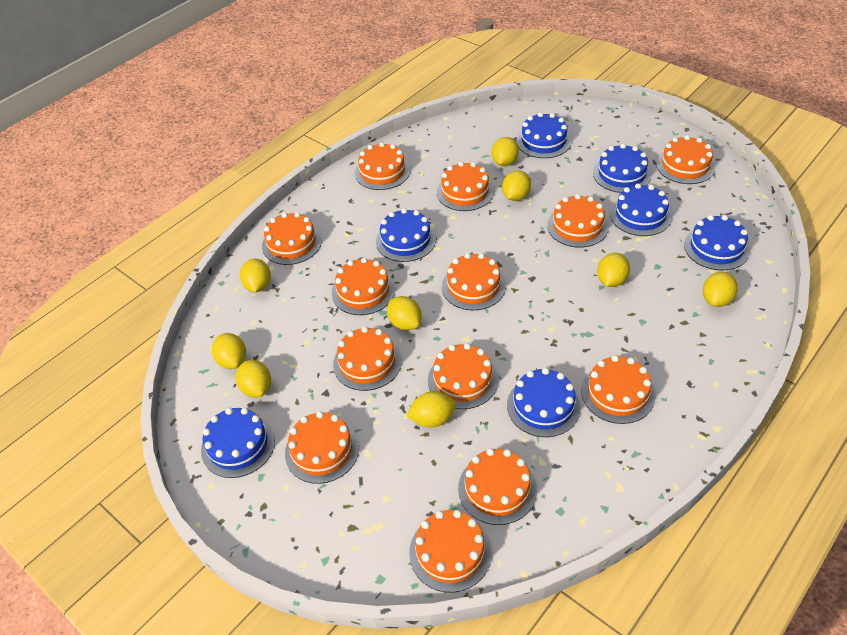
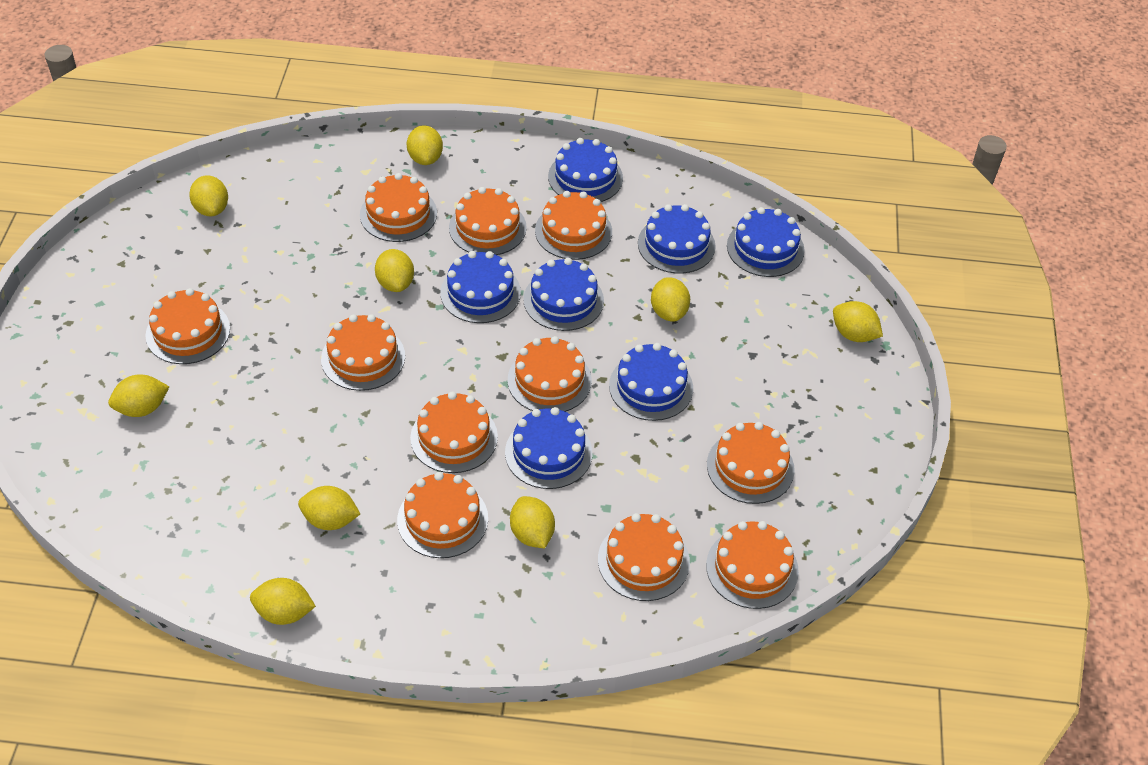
orange cake: [262,212,322,265] [285,411,359,484] [332,257,395,315] [333,326,402,391] [355,142,410,190] [409,510,492,593] [428,343,499,409] [437,162,494,211] [442,253,506,310] [458,448,537,525] [547,194,609,248] [581,355,656,424] [656,135,715,184] = 13 -> [146,288,230,364] [321,314,405,391] [360,173,437,242] [397,472,488,558] [410,392,498,473] [449,187,527,255] [508,336,592,412] [535,191,612,260] [598,513,690,601] [706,521,799,609] [707,422,795,504] = 11

